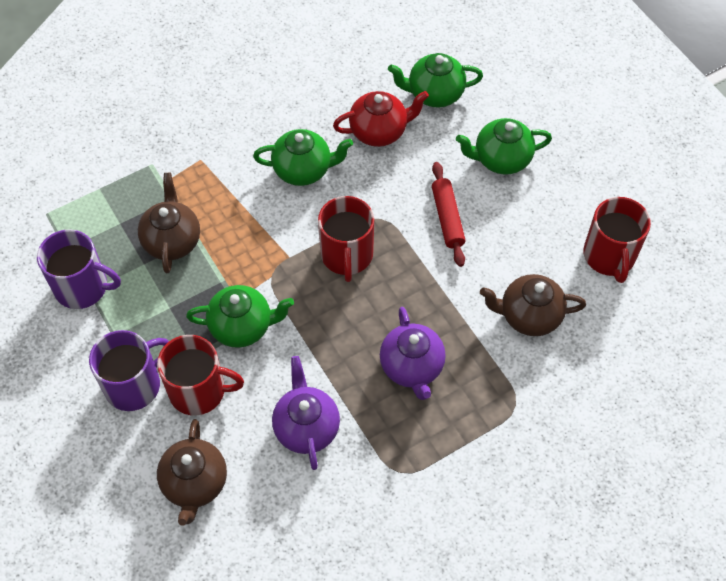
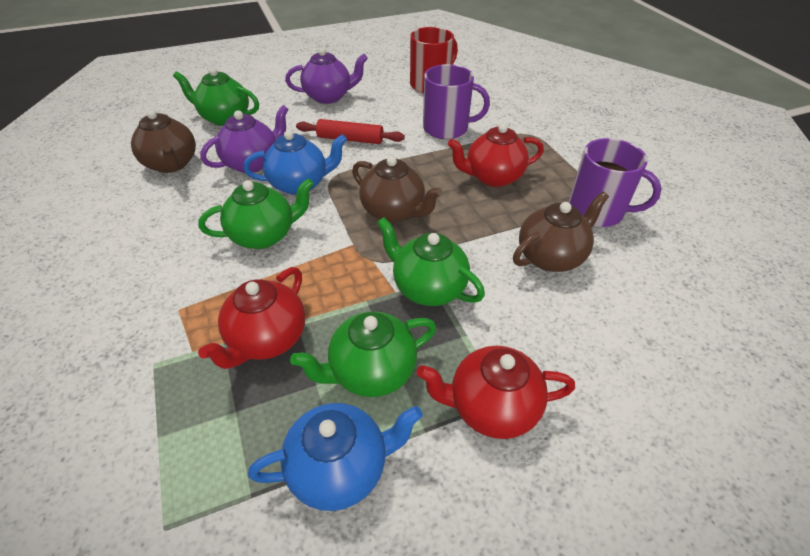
blue teapot: none = 0 -> [243,130,347,195] [248,403,423,511] = 2
red mug: [157,335,244,416] [318,196,374,282] [583,197,651,283] = 3 -> [410,27,458,93] = 1
red teapot: [333,91,429,147] = 1 -> [198,267,305,369] [417,346,575,439] [448,123,544,187] = 3

